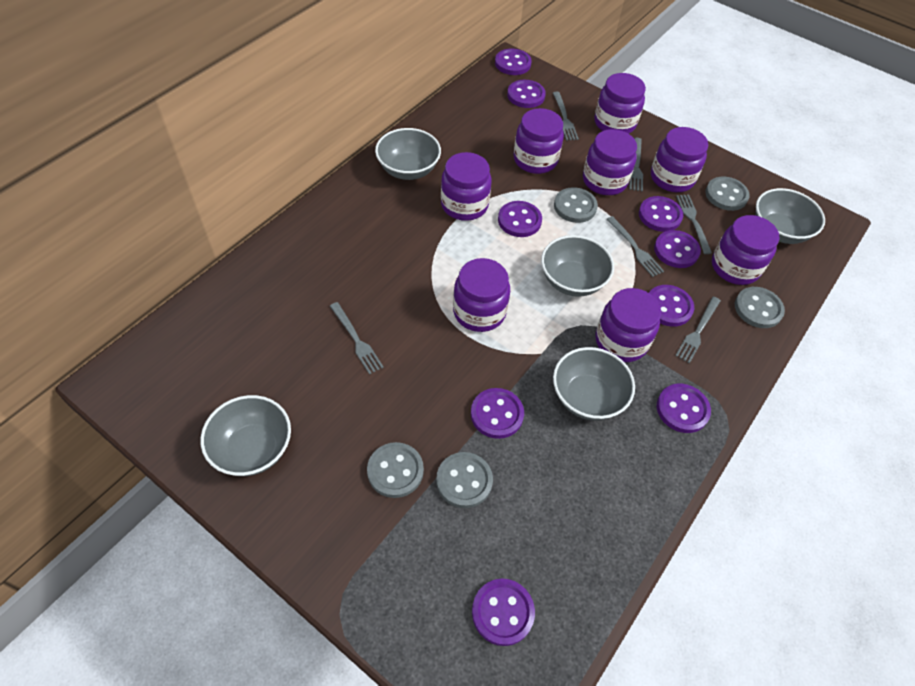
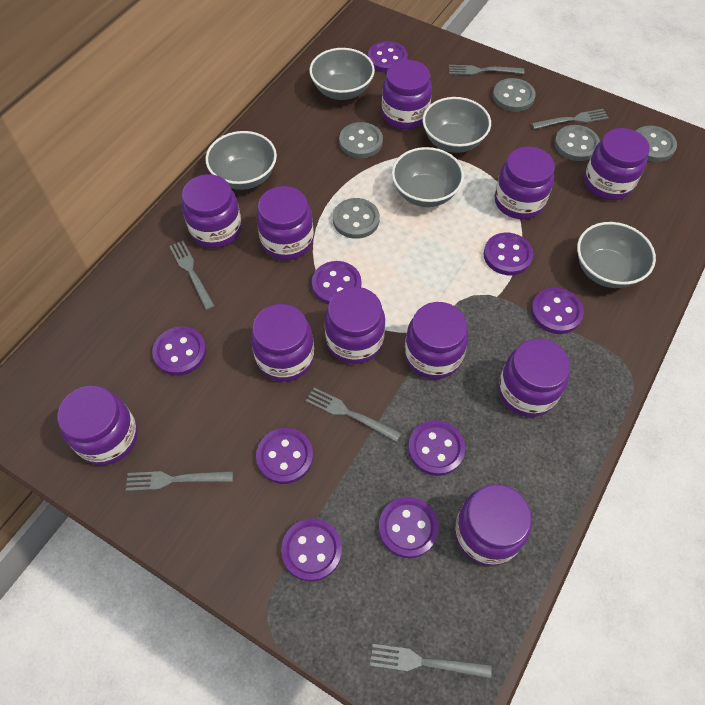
purple jar: [441,152,492,221] [453,258,510,332] [514,108,564,174] [583,129,637,195] [594,73,646,134] [595,288,661,362] [651,127,708,192] [712,215,779,285] = 8 -> [57,386,138,465] [182,174,242,248] [251,304,314,382] [256,186,314,260] [325,287,385,364] [382,60,432,130] [405,302,469,379] [455,484,531,566] [494,147,555,219] [498,338,570,417] [584,128,650,200] = 11

